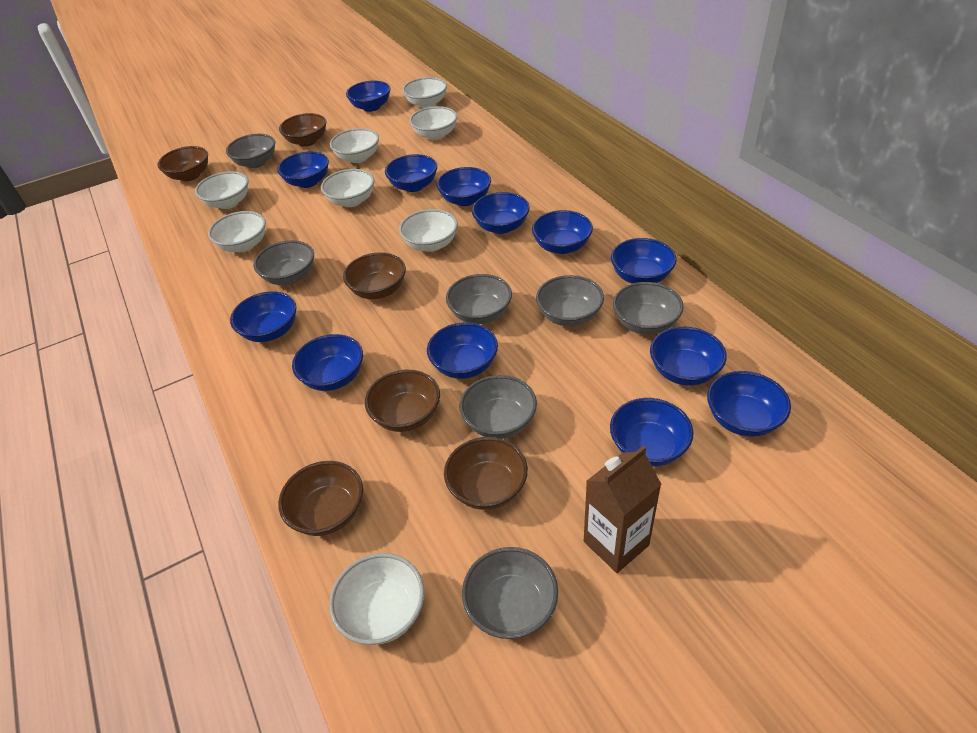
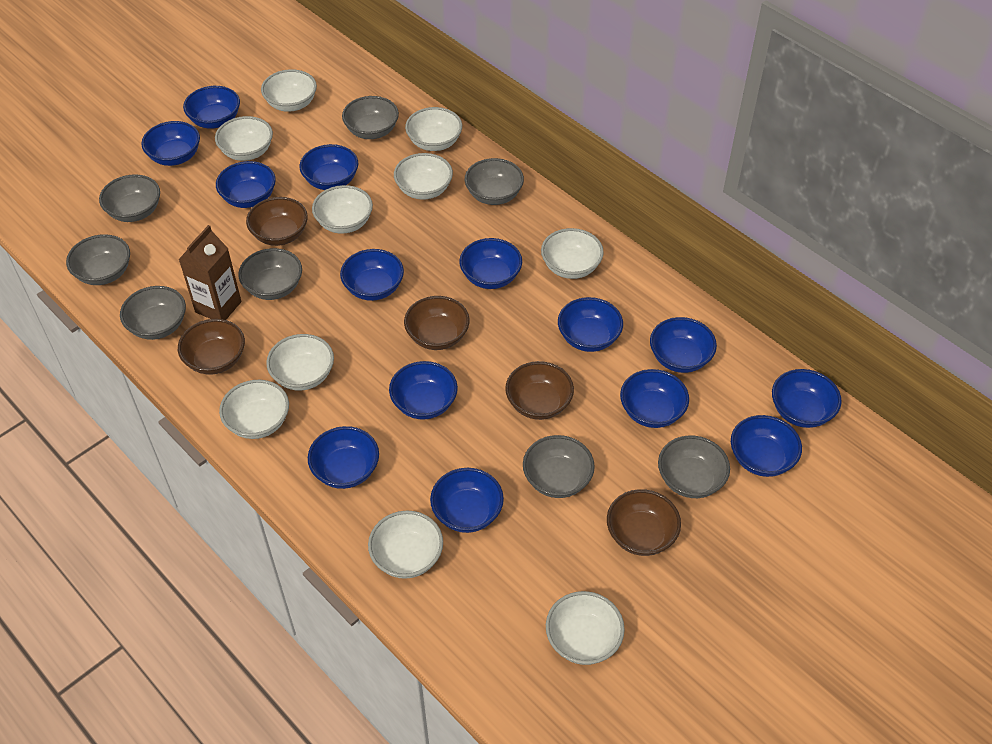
blue bowl: [230,291,297,342] [277,151,329,188] [292,334,363,391] [346,81,391,112] [385,154,437,192] [427,322,498,379] [437,167,491,206] [472,192,530,234] [532,210,593,254] [610,398,694,466] [611,238,677,284] [650,327,727,386] [707,371,791,437] = 13 -> [141,121,200,166] [183,86,240,129] [216,161,276,208] [299,144,358,190] [308,426,379,489] [340,249,404,301] [389,361,458,419] [430,468,504,533] [459,238,522,289] [558,297,623,352] [620,369,689,428] [650,317,717,373] [731,415,802,477] [772,369,842,428] = 14
brown bowl: [157,146,208,181] [278,461,363,536] [279,113,327,147] [343,252,406,299] [365,370,440,432] [444,437,528,510] = 6 -> [178,319,245,375] [246,197,308,246] [404,296,470,350] [505,361,574,420] [607,489,681,556] = 5
grey bowl: [226,134,275,168] [253,240,314,285] [446,274,512,324] [460,375,537,439] [462,547,558,639] [536,275,604,326] [613,282,684,335] = 7 -> [66,234,130,285] [99,174,160,222] [120,286,186,340] [238,248,302,300] [342,96,399,139] [465,158,524,205] [523,435,595,498] [658,435,730,498] = 8
white bowl: [195,171,248,209] [208,211,266,252] [321,169,374,207] [329,553,424,645] [330,128,379,163] [399,209,458,252] [402,77,447,108] [409,106,457,140] = 8 -> [215,116,273,161] [219,380,289,439] [261,69,317,112] [266,334,334,391] [312,185,373,234] [368,511,443,579] [394,153,453,200] [405,107,462,151] [541,228,604,279] [546,591,625,665] = 10

